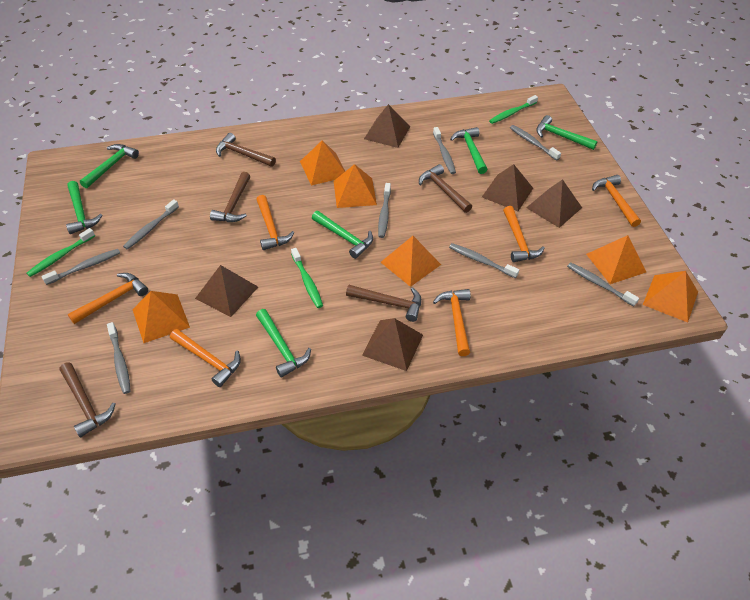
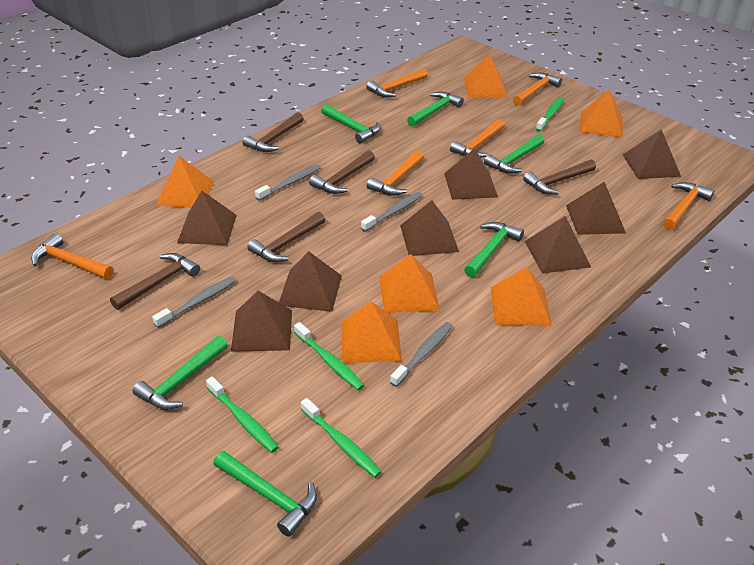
brown pyramid: [195,265,258,317] [362,318,423,371] [364,104,410,148] [482,164,533,211] [526,179,582,228] = 5 -> [177,190,237,245] [231,291,292,352] [279,251,342,312] [400,200,459,256] [444,148,498,200] [525,216,591,274] [566,182,626,235] [623,129,681,179] = 8
green toothbrush: [27,228,95,277] [291,248,323,308] [489,95,538,124] = 3 -> [206,377,279,453] [294,322,364,390] [301,398,381,478] [536,97,564,131] = 4
grey toothbrush: [42,249,120,285] [107,322,131,394] [123,199,179,250] [378,183,391,238] [433,127,456,174] [449,243,519,278] [510,125,561,160] [567,262,639,306] = 8 -> [152,276,236,328] [255,165,321,201] [361,192,423,232] [390,322,453,387] = 4

